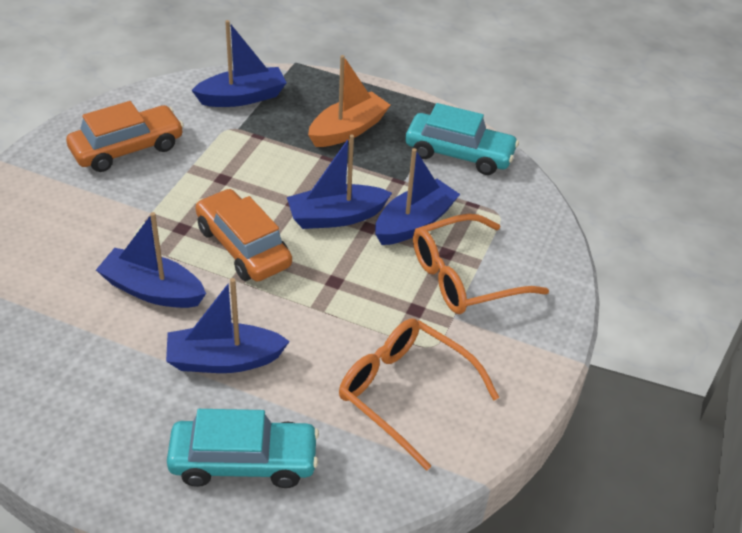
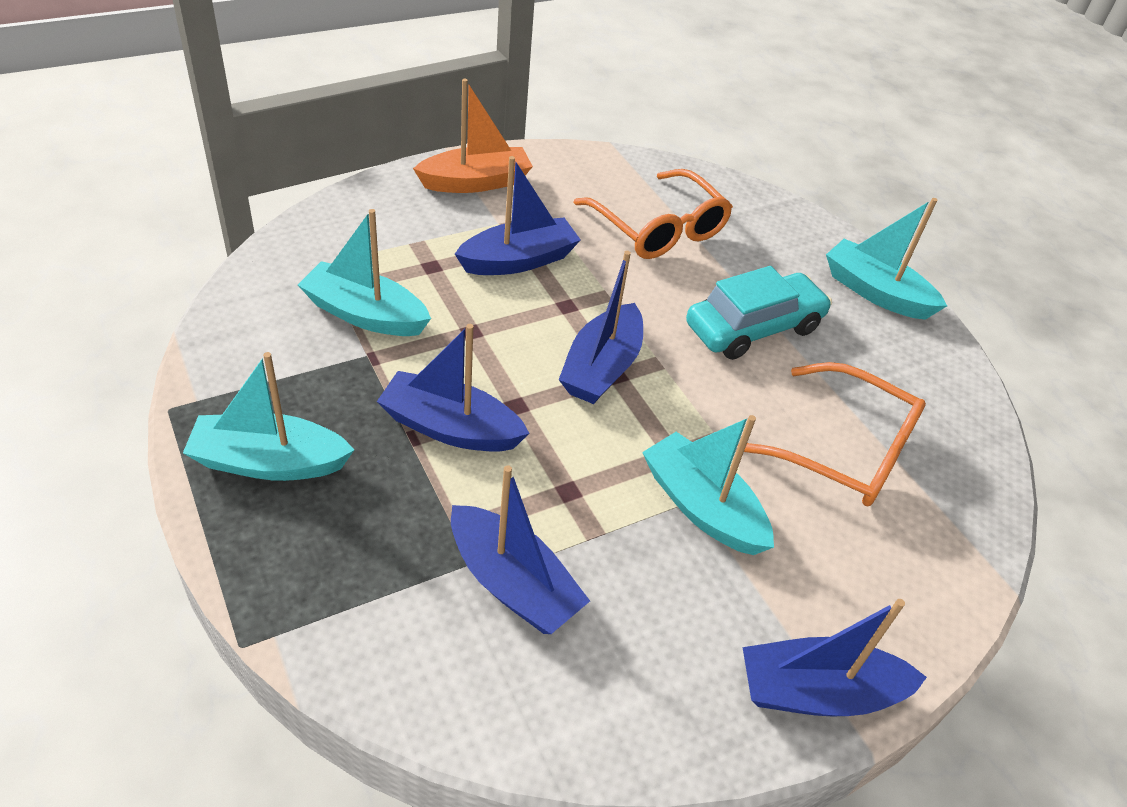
orange car: [66,101,184,172] [195,189,292,282] = 2 -> none = 0
turquoise boat: none = 0 -> [183,352,354,481] [298,209,431,336] [642,415,774,555] [826,198,947,320] = 4
turquoise car: [167,409,319,488] [405,103,519,175] = 2 -> [686,266,832,360] = 1

